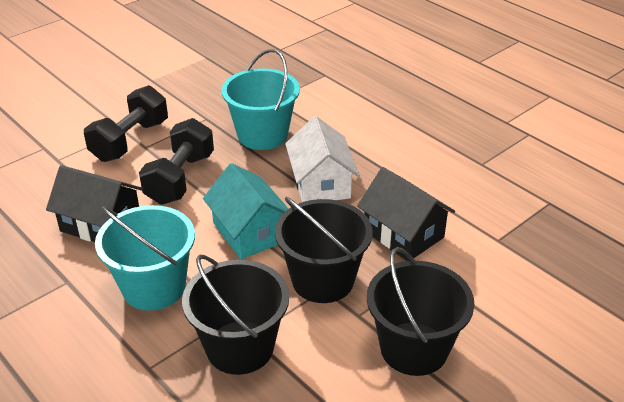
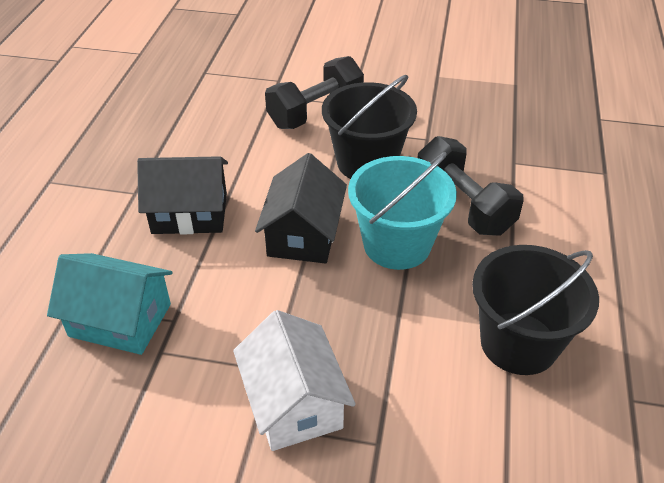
black bucket: [182,255,289,375] [275,197,373,303] [367,247,475,376] = 3 -> [322,75,417,179] [472,245,599,375] = 2
turquoise bucket: [95,205,195,311] [221,49,300,150] = 2 -> [348,152,457,270] = 1

